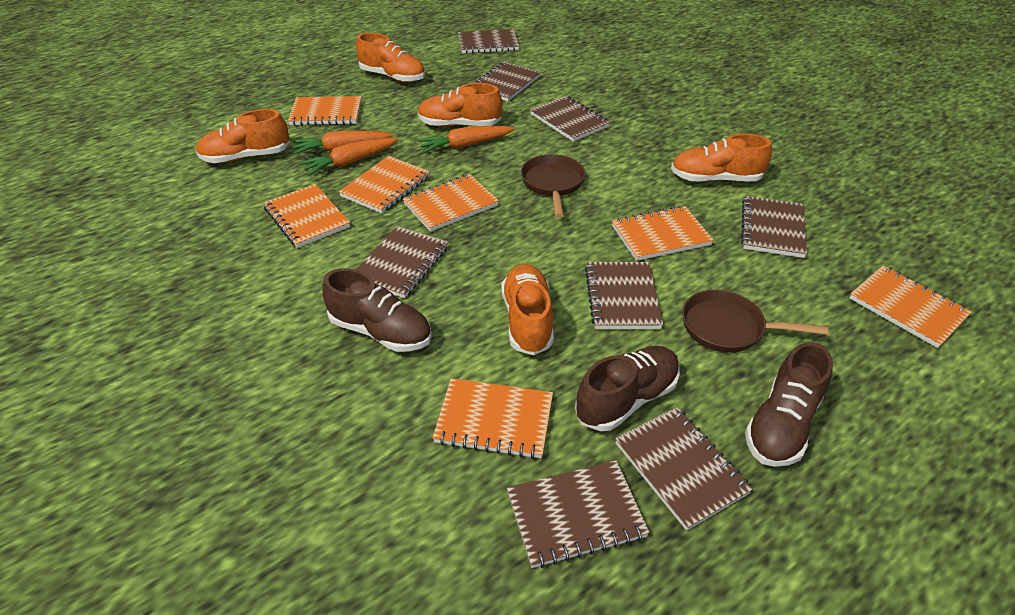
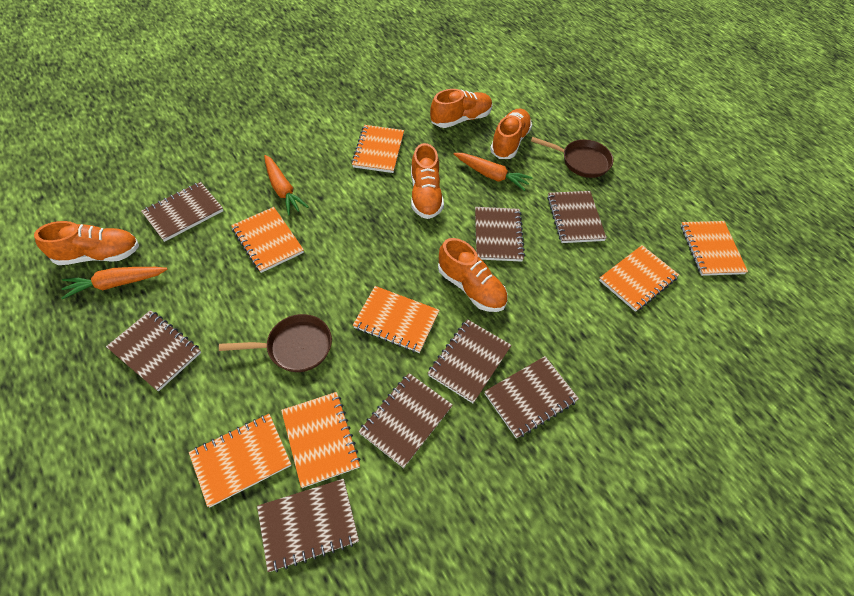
brown shoe: [322,268,432,352] [575,346,680,431] [745,342,833,467] = 3 -> none = 0

